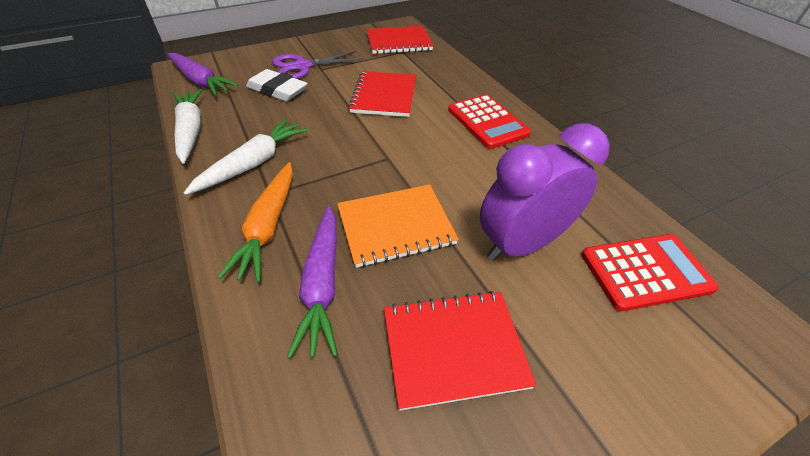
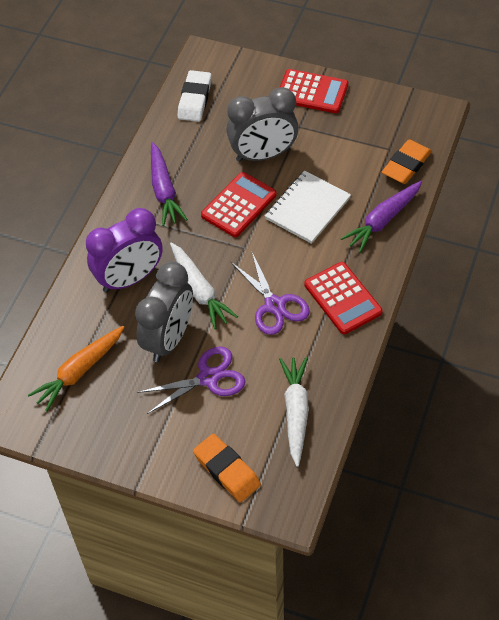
grey clock: none = 0 -> [135,262,193,362] [227,87,298,162] = 2
orange eraser: none = 0 -> [193,434,261,502] [382,139,432,184] = 2
orange notebook: [337,184,459,268] = 1 -> none = 0
purple scissors: [272,51,363,79] = 1 -> [137,346,245,414] [231,252,310,335] = 2
red calculator: [448,94,531,149] [581,234,719,311] = 2 -> [201,172,277,237] [280,69,348,113] [304,262,383,334] = 3
red notebook: [348,71,416,117] [366,26,433,54] [384,291,537,411] = 3 -> none = 0
white notebook: none = 0 -> [265,170,351,244] = 1

